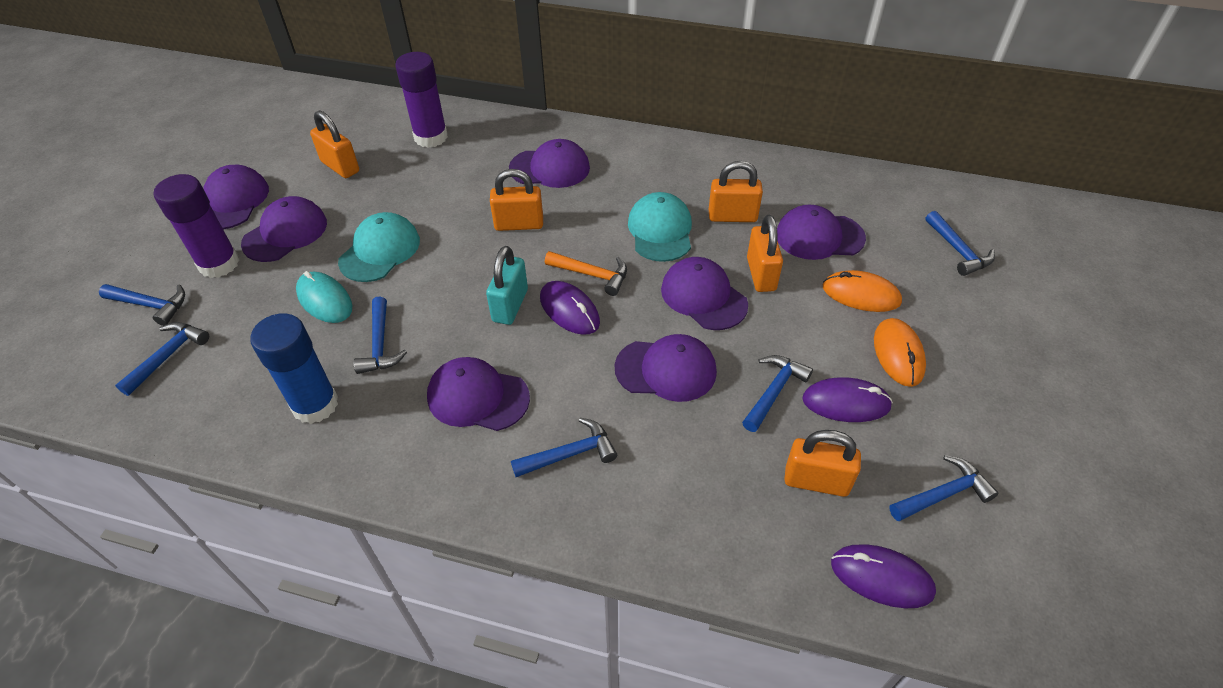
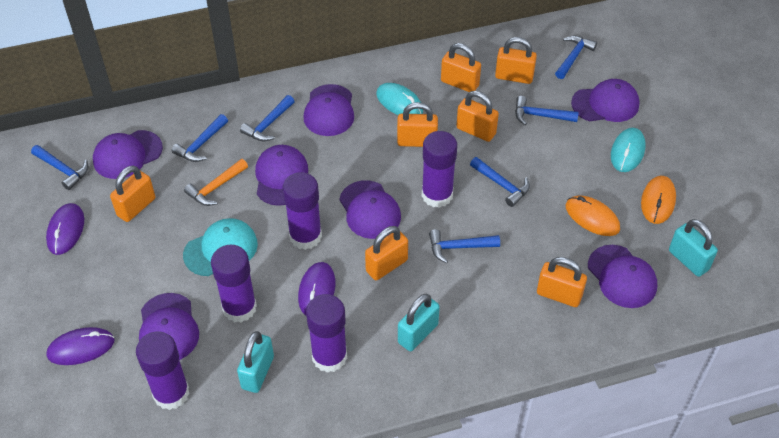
blue glue stick: [251,313,338,424] = 1 -> none = 0
orange padlock: [310,110,359,178] [490,169,543,231] [709,161,763,222] [747,215,783,292] [784,430,861,497] = 5 -> [110,166,155,222] [365,226,408,280] [397,102,438,147] [441,43,481,92] [456,91,499,142] [495,37,537,84] [537,257,587,307] = 7
purple glue stick: [154,174,240,278] [395,52,448,148] = 2 -> [136,331,190,410] [211,245,257,323] [283,172,322,250] [306,294,347,373] [422,131,457,208] = 5
turquoise cap: [338,212,420,282] [628,192,692,262] = 2 -> [183,218,258,276] = 1
turquoise mouse: [296,271,352,323] = 1 -> [376,83,423,115] [611,128,645,172] = 2
turquoise padlock: [486,246,528,325] = 1 -> [237,331,274,393] [398,294,440,351] [669,219,718,277] = 3

